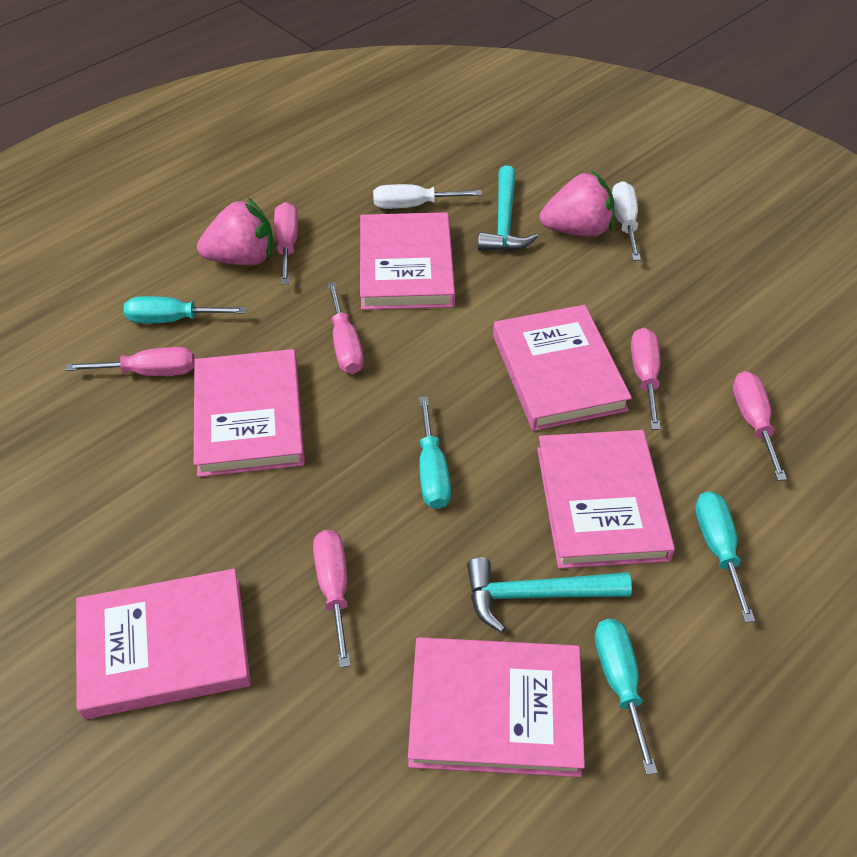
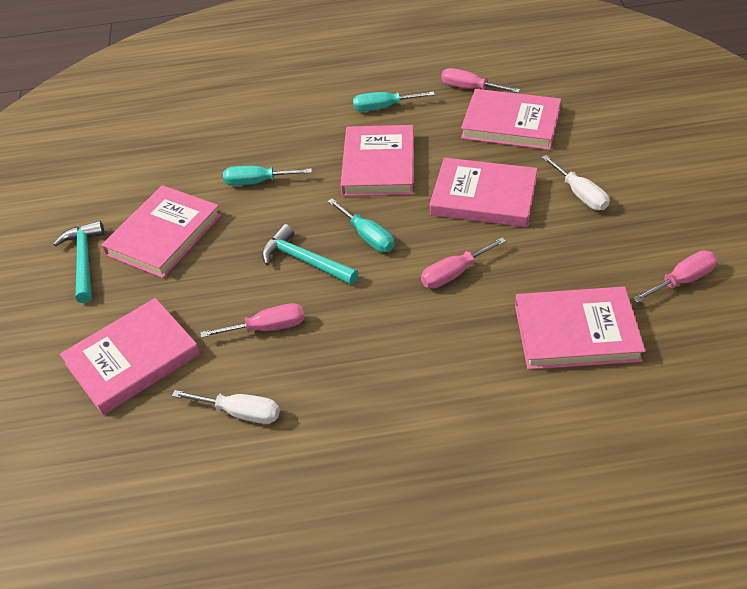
pink screwdriver: [65,347,195,376] [274,202,298,284] [313,530,351,668] [327,282,364,374] [631,328,661,430] [733,371,787,481] = 6 -> [200,303,305,338] [421,237,506,288] [441,68,520,93] [633,250,718,303] = 4
pink strawberry: [197,198,273,265] [540,171,614,237] = 2 -> none = 0
turquoise screwdriver: [124,296,247,323] [419,396,451,509] [595,619,658,775] [695,491,755,623] = 4 -> [223,166,312,186] [328,198,394,252] [353,91,435,112] = 3

